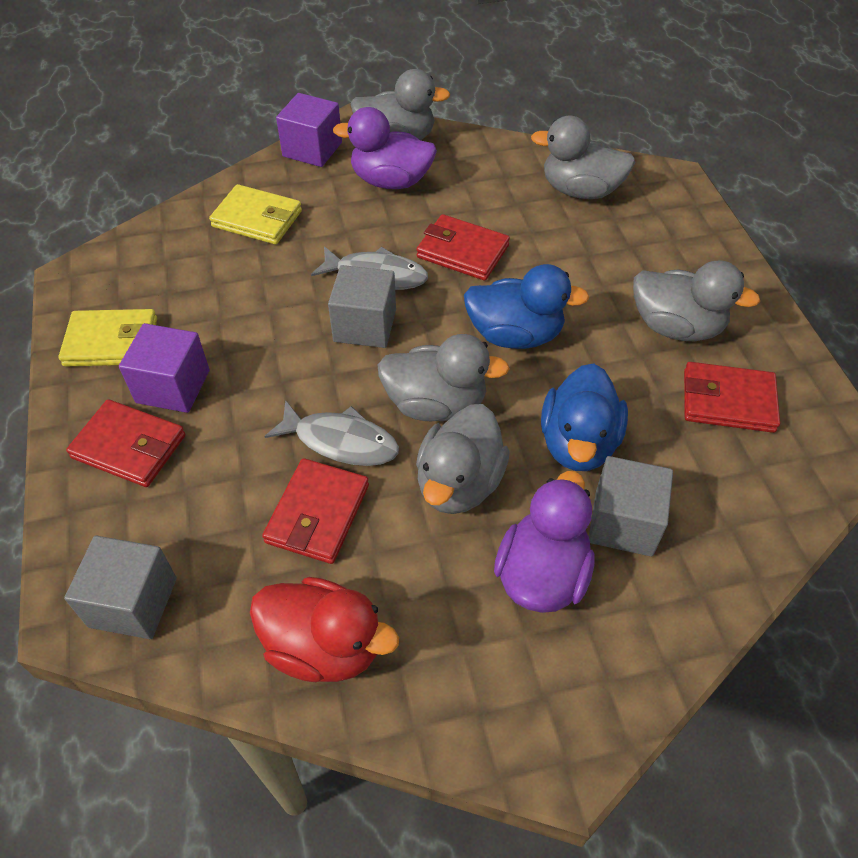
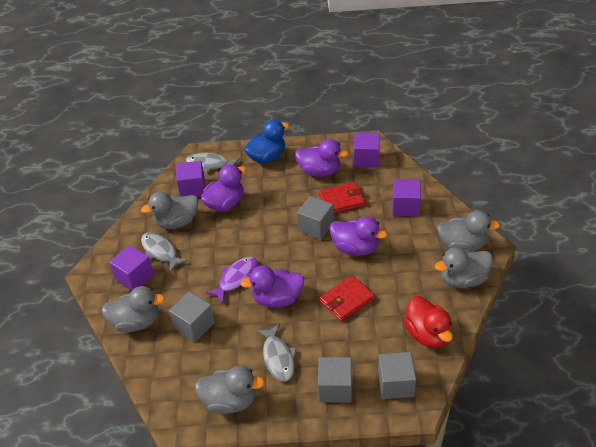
blue duck: [464,264,590,349] [541,363,628,471] = 2 -> [244,120,289,164] = 1
grey cube: [64,535,177,639] [328,265,396,348] [589,456,673,557] = 3 -> [169,292,215,342] [297,196,334,239] [318,357,352,403] [378,352,416,399] = 4
grey fish: [264,400,399,466] [311,246,428,290] = 2 -> [141,232,188,273] [186,153,240,173] [256,324,297,382] = 3
purple cube: [119,323,210,413] [276,93,342,167] = 2 -> [109,245,154,291] [176,161,205,197] [354,133,380,167] [392,179,421,216] = 4
purple duck: [333,107,437,189] [494,471,595,613] = 2 -> [201,164,247,212] [240,266,304,307] [295,139,349,177] [329,216,387,256] = 4
purple fish: none = 0 -> [205,257,258,303] = 1
red wallet: [66,399,186,487] [262,458,369,564] [417,214,510,281] [684,362,780,433] = 4 -> [319,182,365,213] [320,275,375,322] = 2
yellow wallet: [59,309,157,366] [209,184,302,244] = 2 -> none = 0

